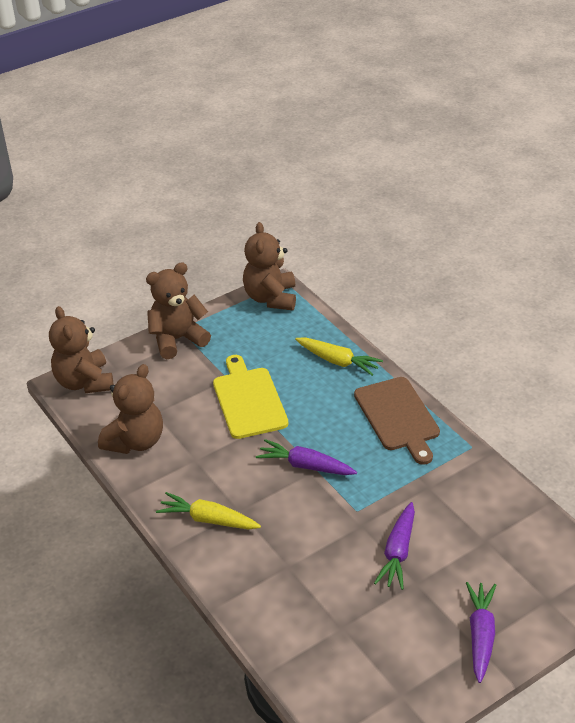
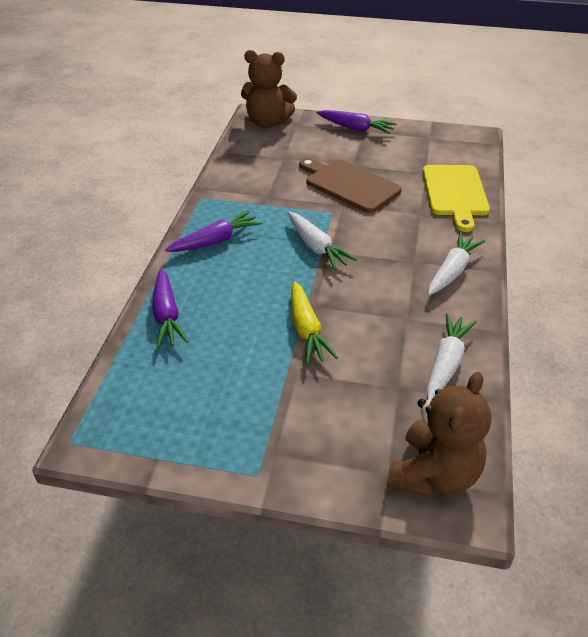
brown teddy bear: [49,306,114,393] [98,364,163,454] [146,262,211,359] [243,222,296,310] = 4 -> [241,50,297,128] [387,372,491,497] = 2
white carrot: none = 0 -> [288,212,357,270] [427,313,476,399] [428,232,485,295] = 3
yellow carrot: [156,492,261,530] [295,338,383,376] = 2 -> [291,281,338,364] = 1

